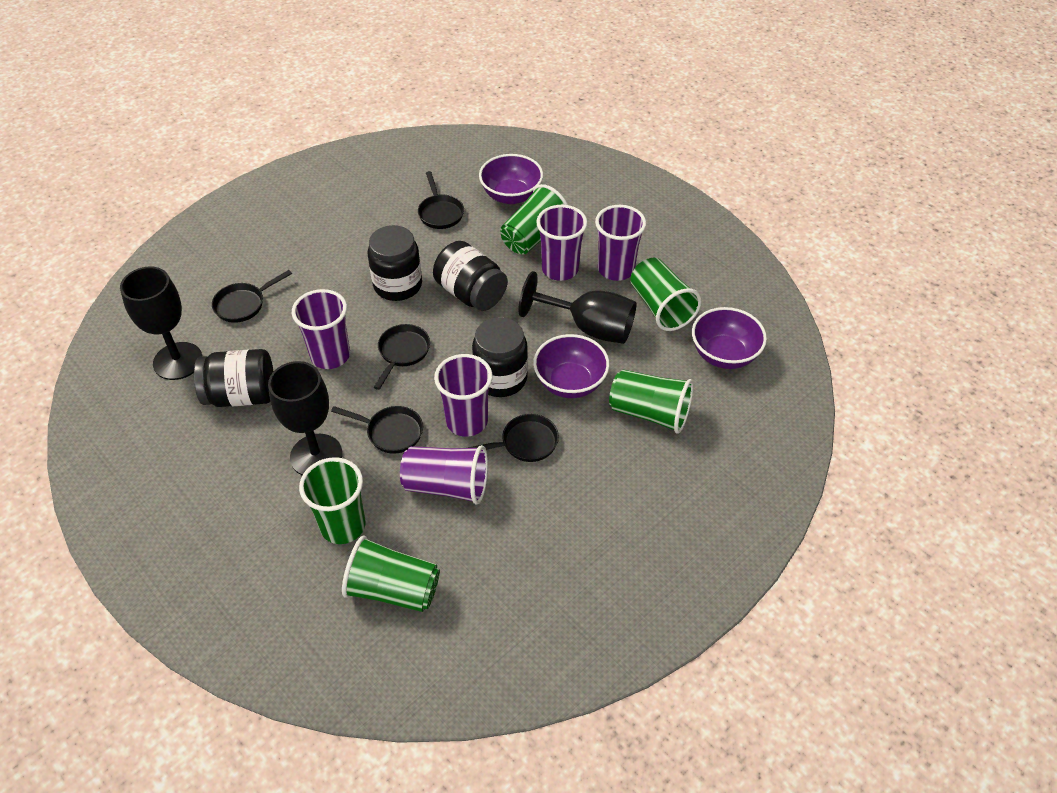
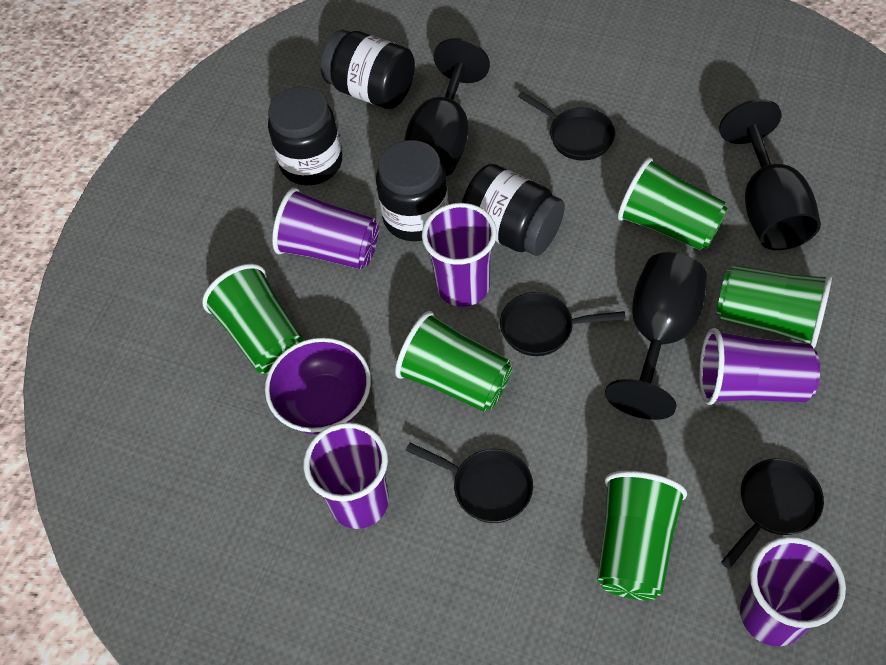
black pan: [212,270,292,323] [331,406,423,454] [374,324,430,390] [418,171,464,229] [468,414,559,462] = 5 -> [406,443,533,523] [500,292,626,356] [518,91,615,160] [721,458,824,569] = 4
purple bowl: [479,154,543,204] [533,334,610,398] [692,307,767,369] = 3 -> [265,338,371,434] = 1

